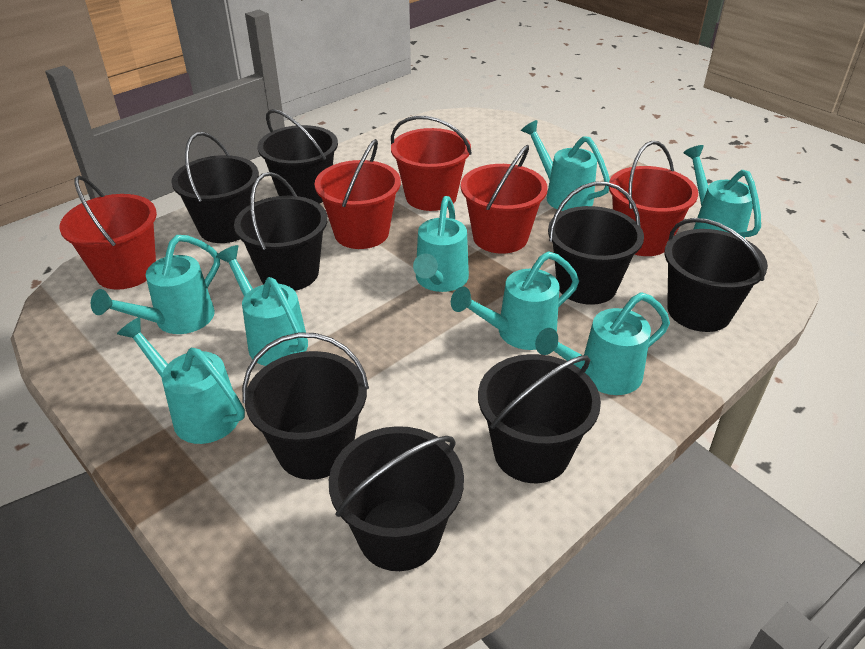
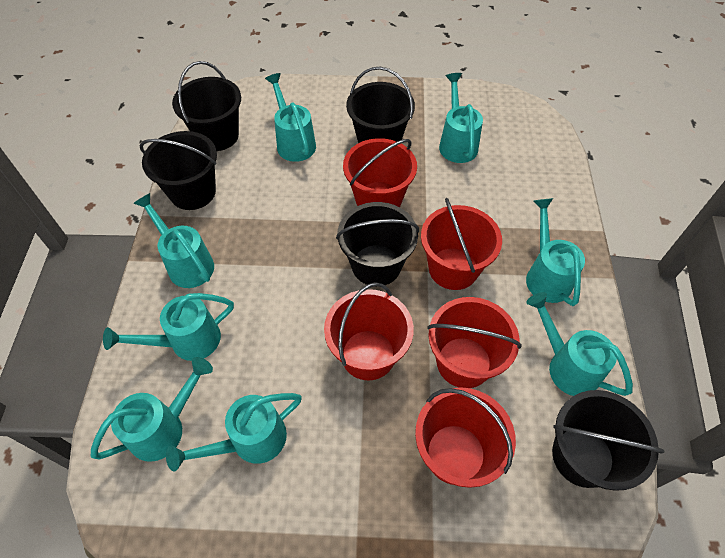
black bucket: [171,132,259,243] [234,172,328,291] [242,332,369,480] [258,109,338,204] [329,426,464,571] [478,354,601,483] [548,182,644,305] [664,218,768,332] = 8 -> [140,131,217,210] [172,61,241,151] [336,202,419,287] [346,67,415,143] [552,390,665,491] = 5

